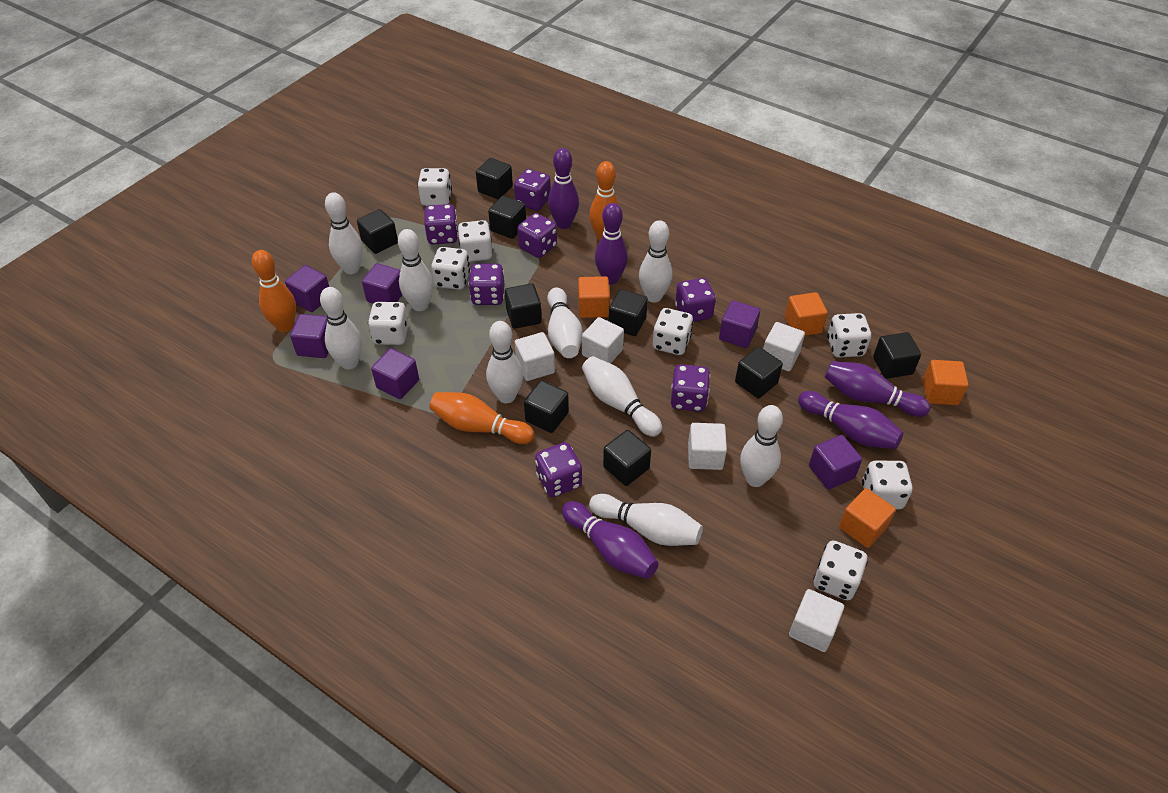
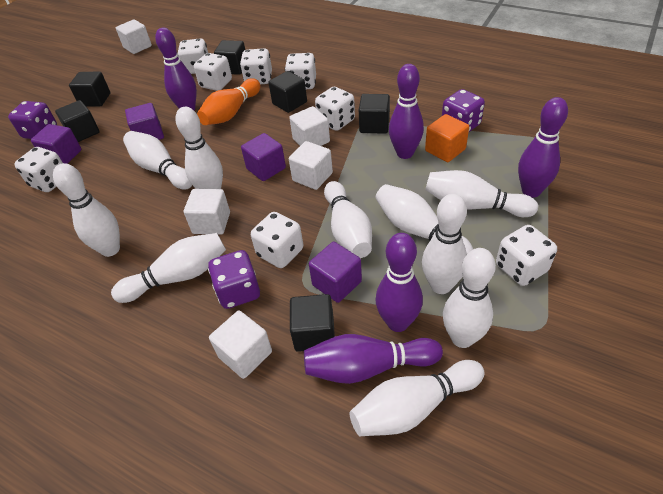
black cube: [357,209,398,254] [476,158,513,199] [488,196,526,239] [505,283,542,329] [524,380,569,433] [603,430,651,486] [609,289,648,336] [735,347,783,399] [873,332,921,379] = 9 -> [55,100,100,142] [69,72,110,106] [214,40,245,75] [268,71,307,113] [290,294,335,352] [359,94,390,134] = 6
orange bowling pin: [252,250,296,332] [429,392,534,444] [589,161,619,241] = 3 -> [197,78,260,125] = 1
orange cube: [578,276,610,318] [785,292,828,336] [839,488,896,548] [923,360,968,405] = 4 -> [425,114,469,162] = 1
purple cube: [285,265,329,312] [290,314,329,358] [362,263,402,303] [371,348,419,399] [719,300,760,348] [809,435,862,490] = 6 -> [31,124,82,164] [125,103,164,140] [241,133,286,181] [309,242,362,303] = 4
purple dice: [424,204,458,245] [468,264,505,305] [514,169,551,211] [517,213,557,258] [535,442,582,497] [671,364,710,412] [675,278,716,322] = 7 -> [8,101,57,139] [208,250,260,309] [442,89,485,132] = 3
white bowling pin: [320,287,362,369] [325,192,363,274] [398,229,433,311] [486,321,523,403] [547,287,583,358] [582,356,662,437] [589,494,703,546] [639,220,672,303] [740,405,783,487] = 9 -> [53,163,120,257] [111,233,226,303] [123,131,192,189] [176,107,223,189] [324,181,372,258] [349,360,484,436] [375,184,473,254] [422,194,467,294] [425,170,538,217] [443,248,496,348] = 10

